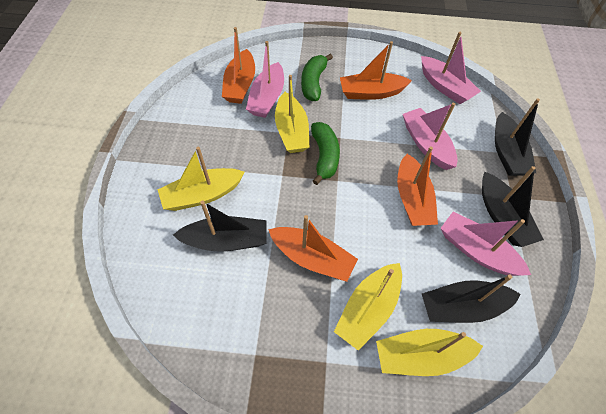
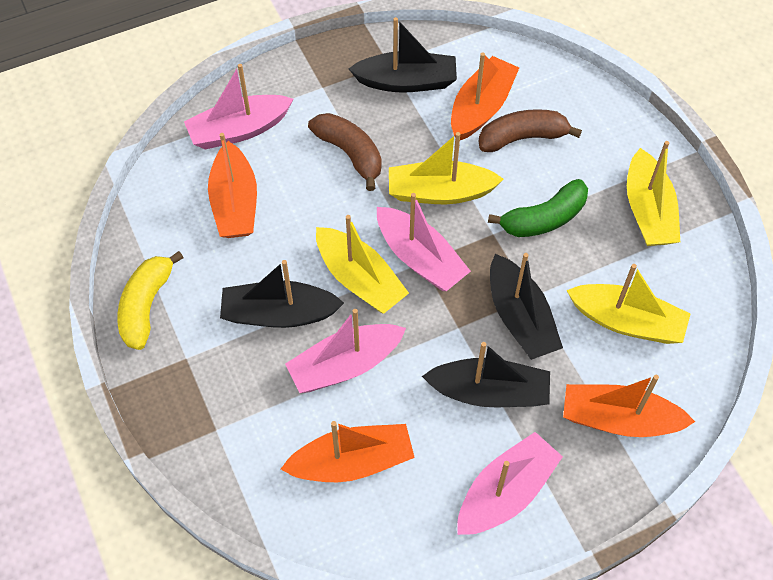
brown banana: none = 0 -> [308,113,382,191] [478,109,582,152] = 2
green banana: [301,54,333,101] [311,122,340,185] = 2 -> [488,179,588,237] = 1
yellow banana: none = 0 -> [118,251,184,350] = 1

